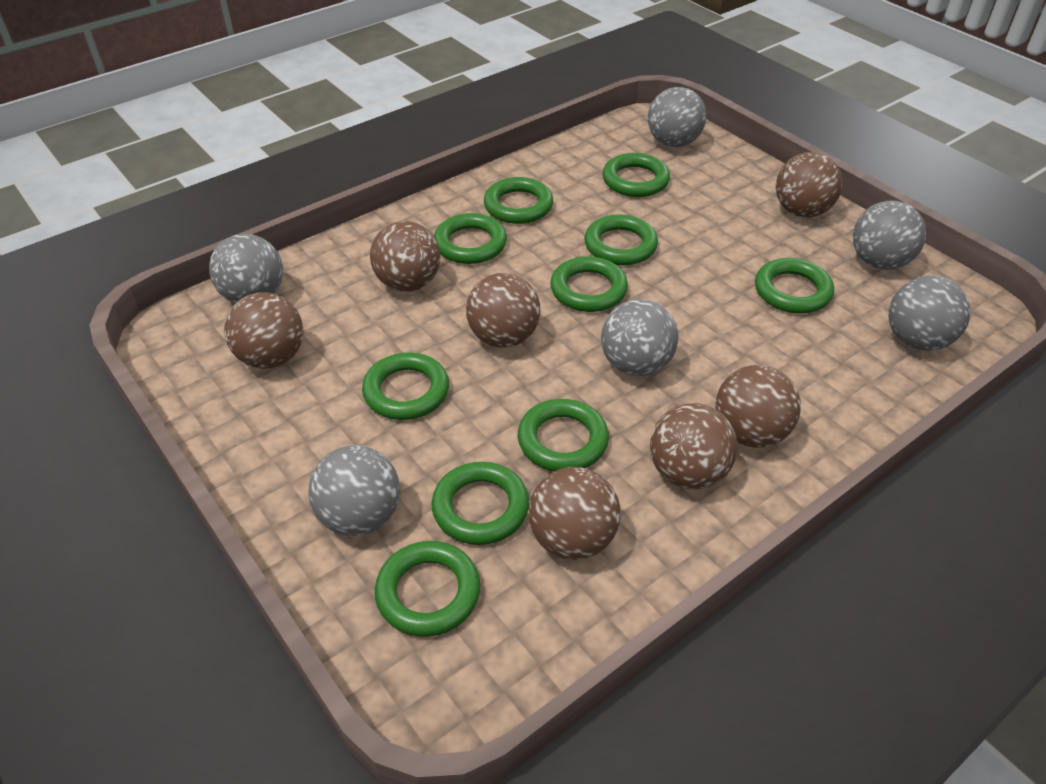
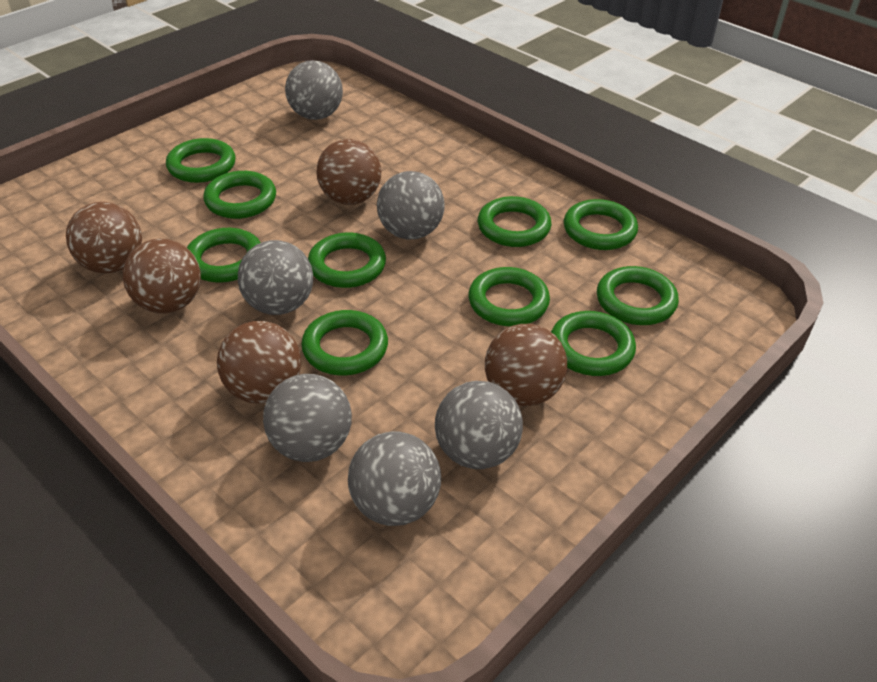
brown ball: [224,292,304,369] [370,221,440,292] [466,273,540,348] [529,467,620,560] [650,403,738,489] [715,365,801,448] [776,152,843,218] = 7 -> [66,202,142,274] [123,238,201,314] [217,321,301,403] [316,139,381,205] [485,324,567,406] = 5

